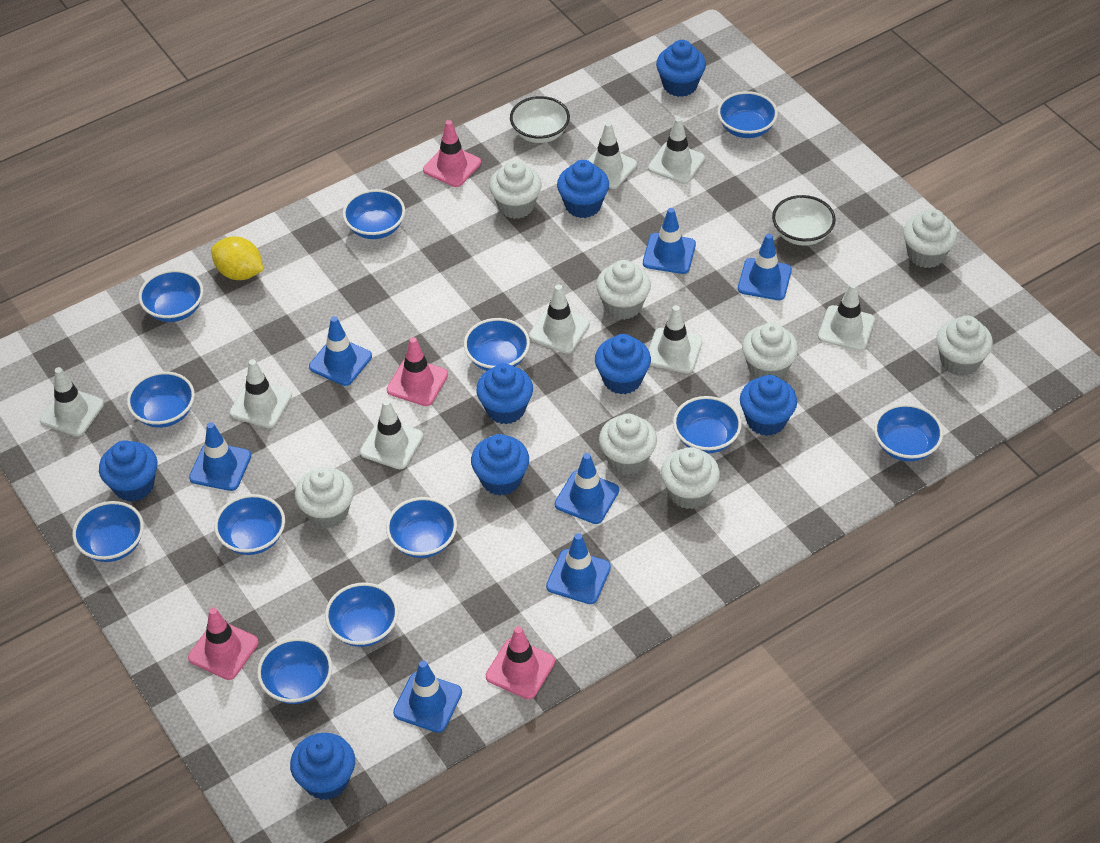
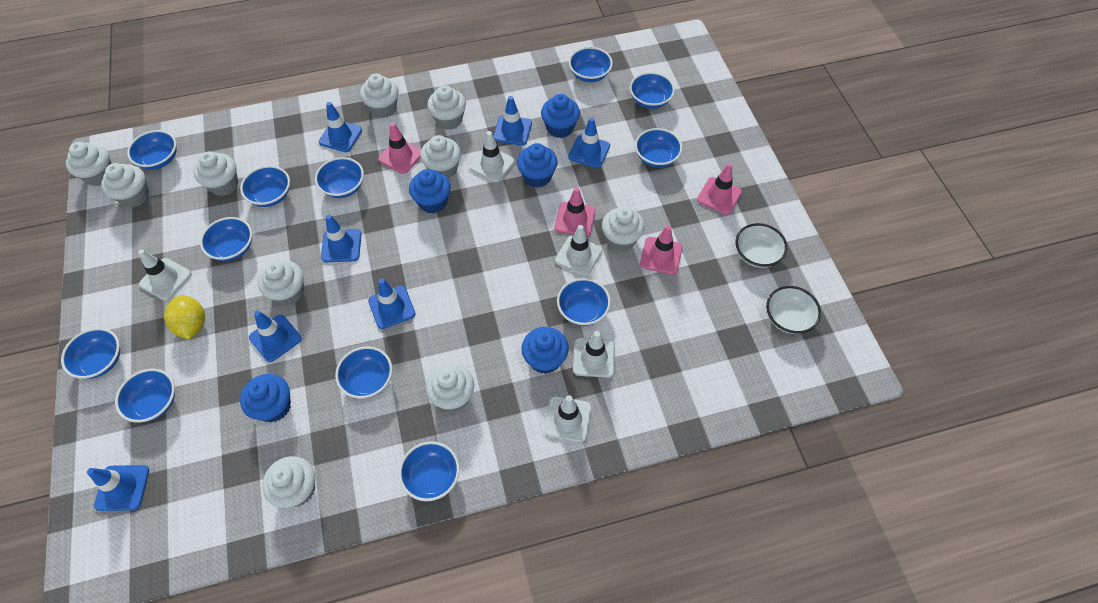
blue cupcake: [99,440,157,502] [290,733,355,800] [471,434,529,496] [476,363,533,424] [557,160,609,218] [595,334,651,394] [656,40,706,97] [740,375,797,436] = 8 -> [240,374,291,422] [409,169,451,213] [517,143,558,188] [521,327,569,374] [541,94,580,138] = 5
white cupcake: [295,467,354,529] [489,160,542,219] [596,260,651,320] [599,414,657,475] [661,447,720,509] [742,322,798,379] [903,209,957,268] [936,316,993,376] = 8 -> [66,142,112,186] [101,163,149,207] [194,152,238,196] [258,260,304,306] [262,456,315,508] [360,74,399,118] [420,135,461,178] [426,364,474,412] [427,85,466,130] [602,207,645,252] = 10
white traffic cone: [39,367,104,437] [230,359,292,428] [360,400,423,469] [529,285,590,354] [587,122,637,189] [648,117,705,184] [648,305,703,373] [818,283,875,351] = 8 -> [138,249,192,301] [470,131,515,183] [544,395,591,442] [555,225,602,276] [573,331,615,378] = 5

